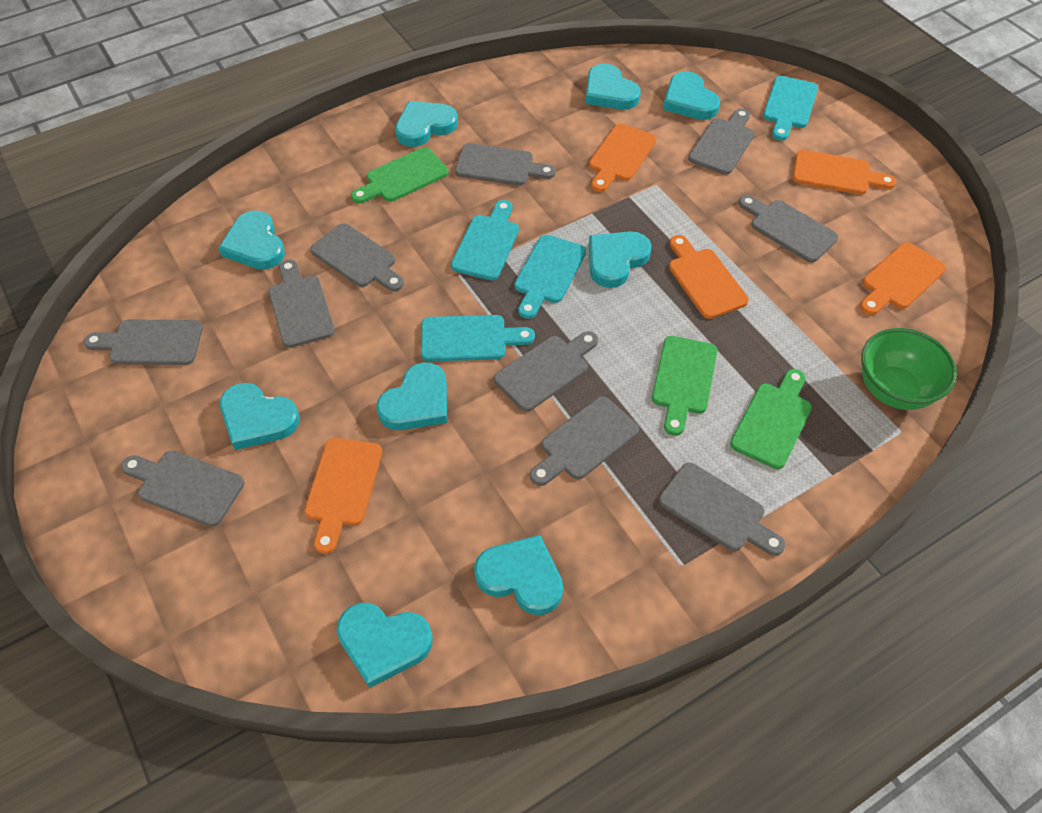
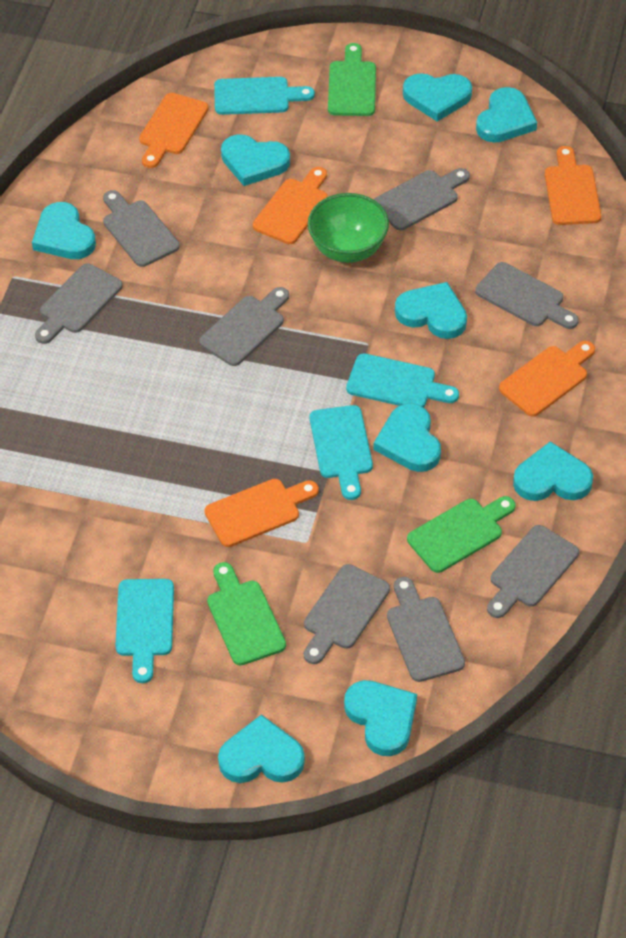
grey cutting board: [84,319,203,365] [121,451,244,527] [269,259,335,348] [310,223,404,291] [455,143,556,186] [494,331,598,411] [530,397,639,486] [659,463,786,556] [688,108,754,175] [738,195,838,262] = 10 -> [35,264,123,344] [103,190,180,267] [199,287,289,366] [304,564,390,664] [374,168,470,230] [387,577,465,682] [475,262,579,329] [487,525,579,618] = 8

